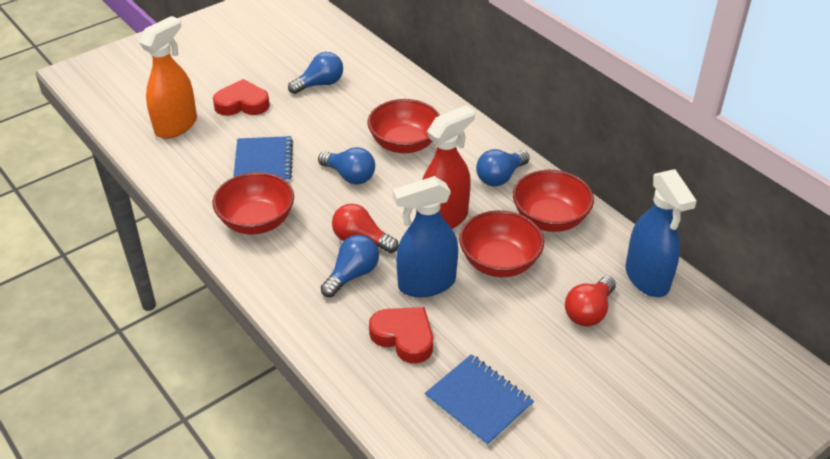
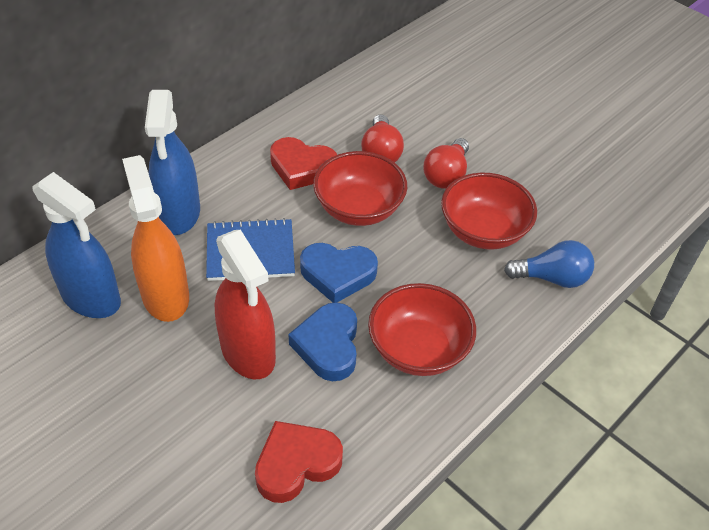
blue heart: none = 0 -> [288,302,357,381] [300,243,378,303] = 2
blue light bulb: [288,52,343,94] [318,147,375,184] [320,235,379,297] [476,149,529,186] = 4 -> [504,240,594,288] = 1
blue notebook: [233,136,293,182] [424,354,534,447] = 2 -> [206,218,295,281] = 1
red bowl: [213,172,294,235] [367,99,440,153] [459,210,544,277] [513,170,594,232] = 4 -> [313,151,407,226] [368,283,476,376] [441,173,537,250] = 3

